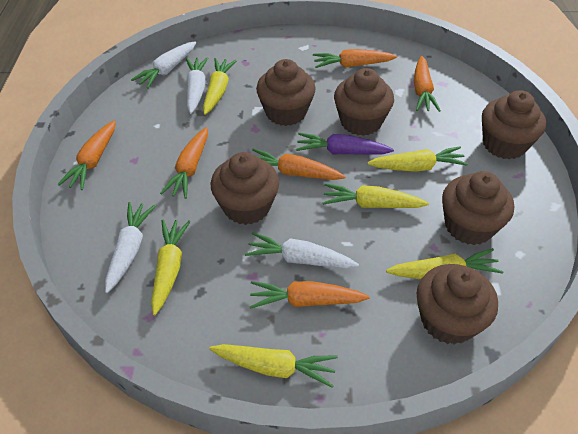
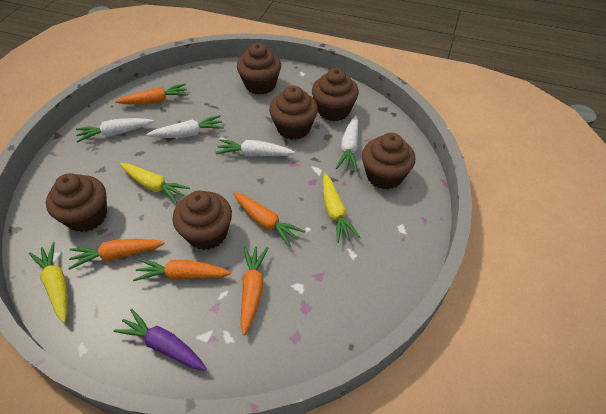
orange carrot: [57,120,116,190] [160,127,208,199] [249,281,370,309] [252,149,346,180] [313,49,397,68] [414,56,441,112] = 6 -> [68,239,165,270] [115,84,188,105] [133,259,231,281] [233,192,305,247] [240,246,268,335] = 5
yellow carrot: [151,220,191,315] [203,58,237,115] [209,344,338,388] [323,183,429,208] [367,146,468,171] [386,248,503,279] = 6 -> [29,242,68,323] [120,163,190,203] [323,174,360,243] = 3

